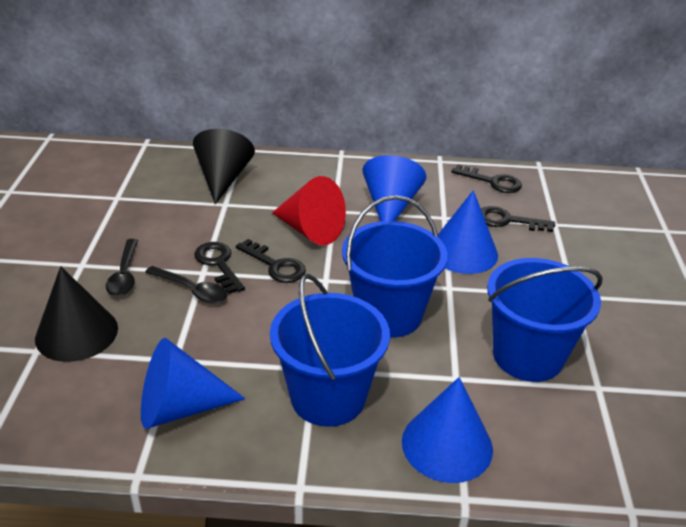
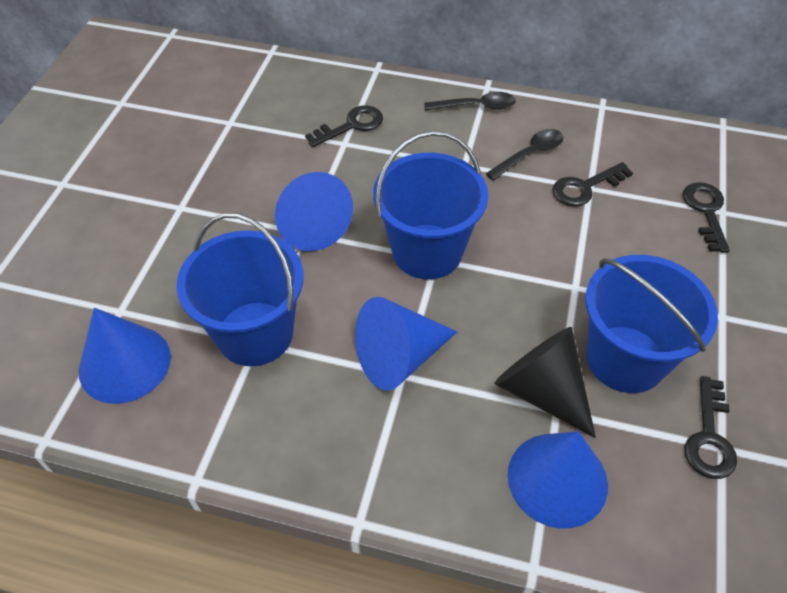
black cone: [35,266,118,362] [193,129,255,204] = 2 -> [494,327,596,438] = 1
red cone: [272,176,346,245] = 1 -> none = 0

